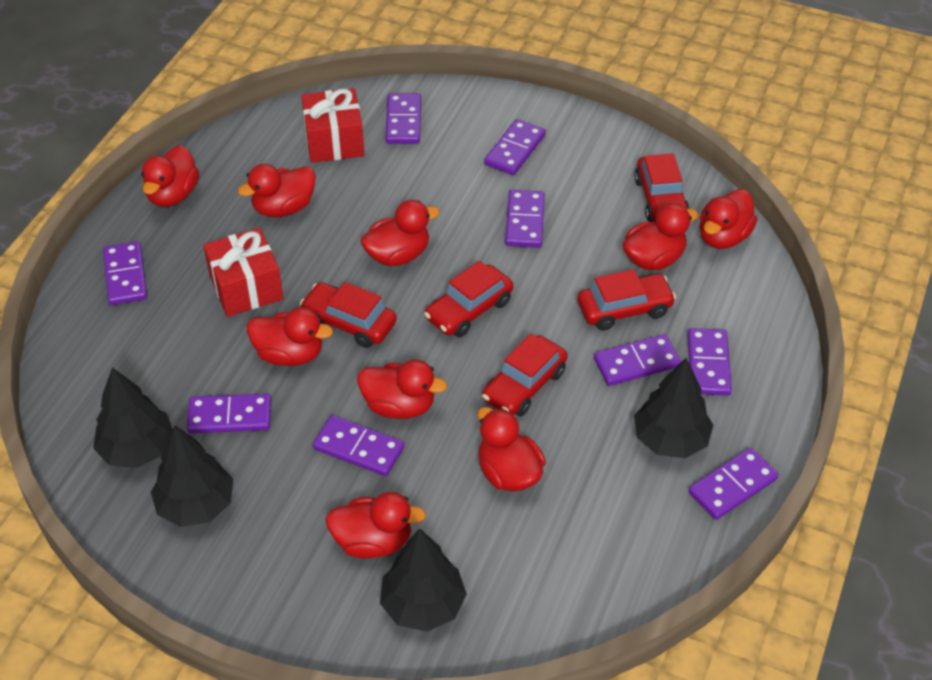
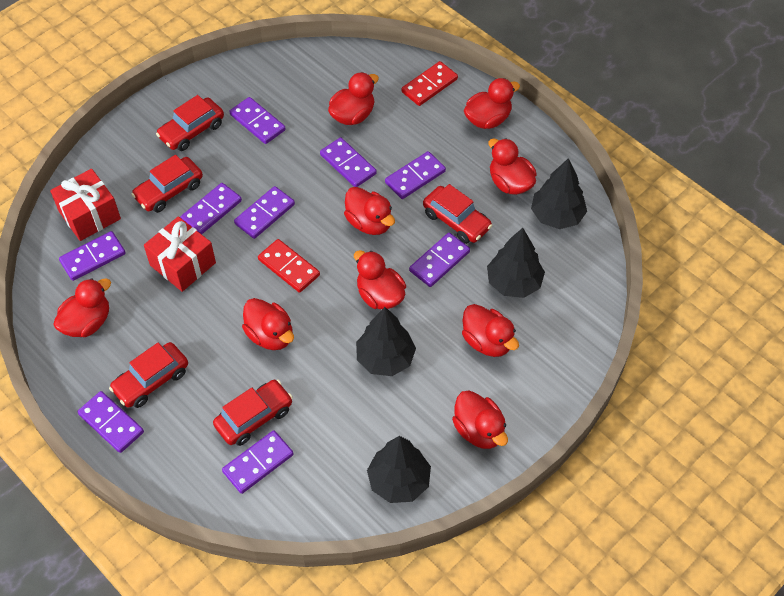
red domino: none = 0 -> [258,239,320,293] [401,61,458,106] = 2

